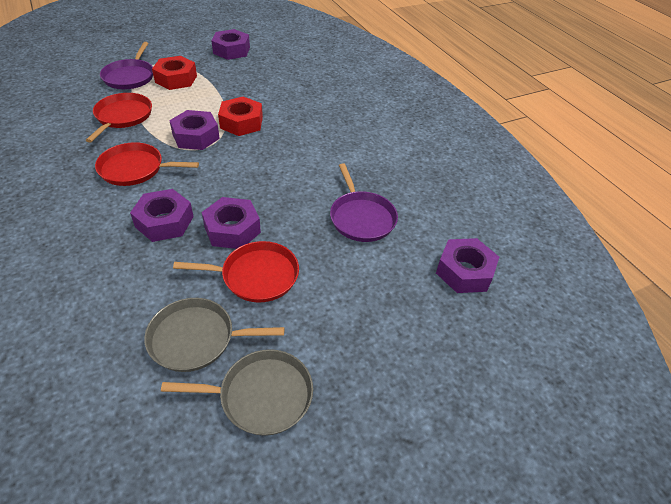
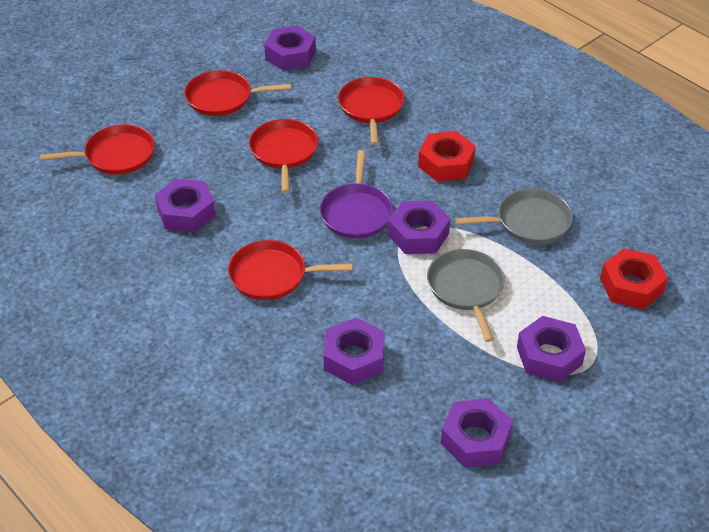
purple nut: [130,189,194,242] [169,110,220,150] [202,197,261,249] [211,29,250,60] [436,238,499,293] = 5 -> [155,179,216,233] [264,26,316,71] [324,318,385,385] [388,201,450,254] [441,398,513,468] [517,316,586,382] = 6
purple pan: [100,42,153,89] [330,164,398,242] = 2 -> [320,150,393,239] = 1
red pan: [86,93,152,143] [95,142,199,186] [173,241,299,303] = 3 -> [40,125,155,175] [184,70,291,116] [228,240,353,300] [249,119,318,193] [338,77,404,145] = 5

